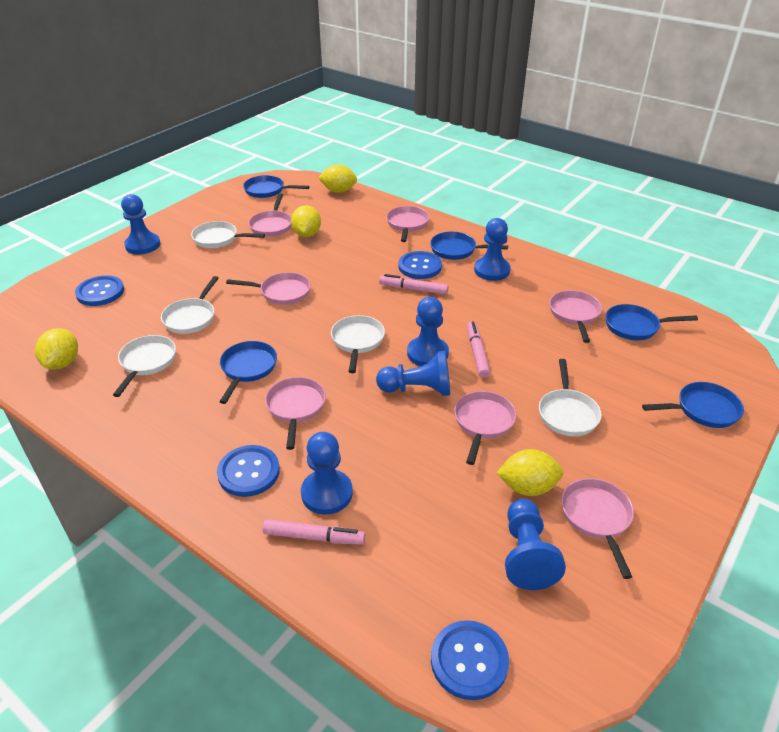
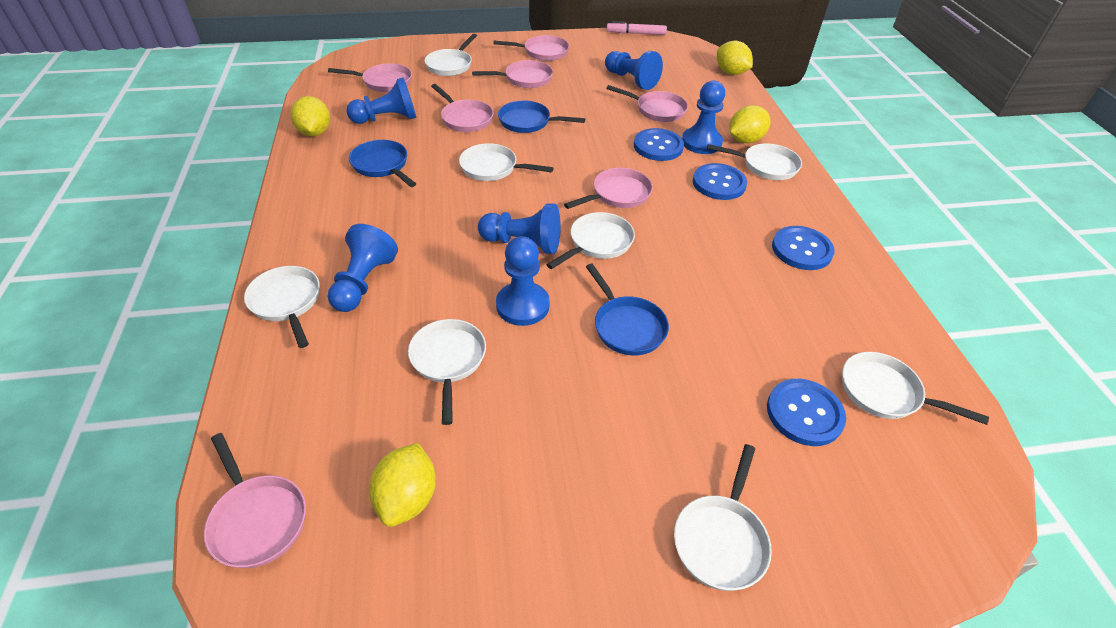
blue pan: [219,341,277,404] [243,175,309,198] [430,232,508,260] [605,304,698,340] [642,382,744,428] = 5 -> [349,140,416,187] [498,100,585,133] [586,264,669,355] = 3
pink marker: [263,519,365,545] [379,274,448,294] [467,321,490,378] = 3 -> [607,21,667,35] = 1
white pan: [113,335,176,397] [161,276,219,334] [191,221,265,248] [331,315,385,373] [539,359,602,436] = 5 -> [244,266,320,348] [408,319,486,425] [424,34,477,76] [459,143,554,181] [546,212,635,269] [674,444,772,591] [707,143,802,180] [842,352,989,425] = 8

